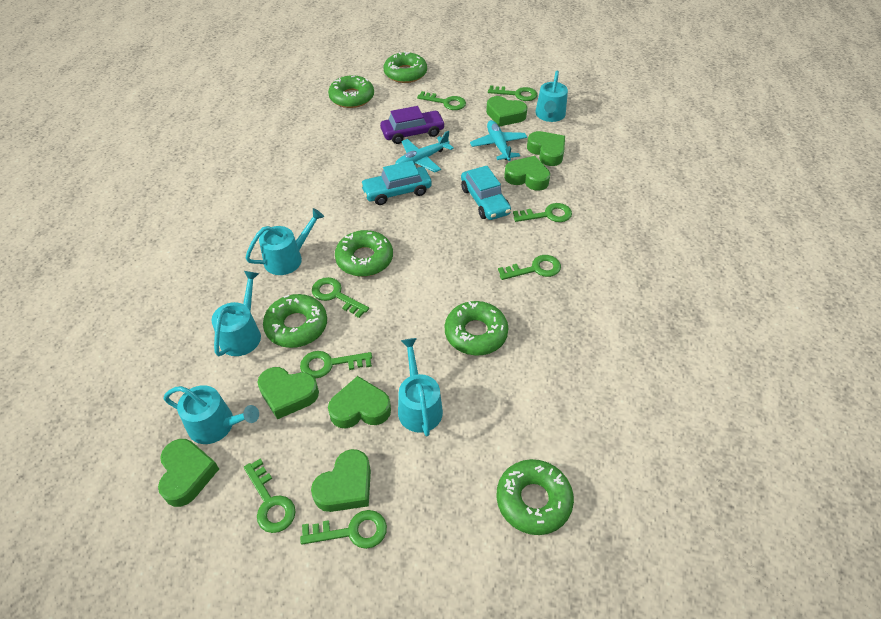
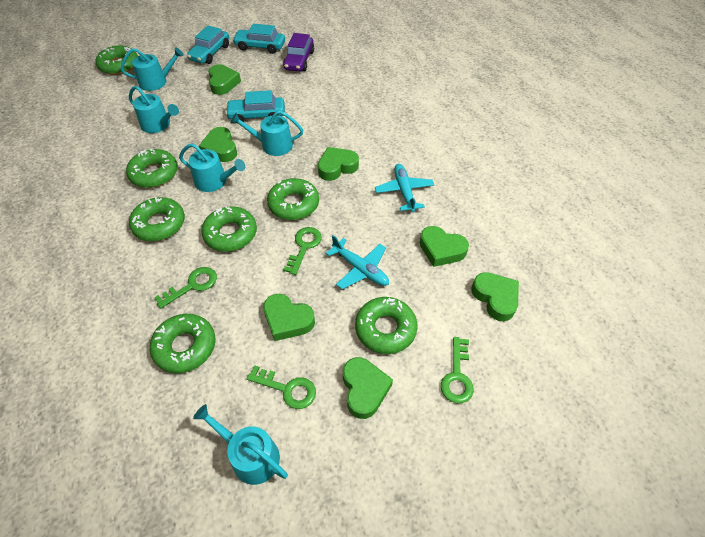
green donut: [263,294,327,348] [328,75,374,108] [335,230,393,277] [383,51,427,83] [445,301,509,355] [496,459,574,535] = 6 -> [96,45,138,75] [126,149,178,188] [129,197,185,241] [150,314,215,373] [201,206,257,252] [267,178,319,220] [355,297,417,354] = 7
green key: [244,459,296,533] [300,351,372,379] [300,510,387,549] [312,277,369,318] [417,91,466,110] [488,85,537,101] [498,255,561,280] [513,203,572,222] = 8 -> [154,267,217,309] [247,366,316,409] [283,227,322,275] [441,337,474,403] = 4
turquoise car: [360,161,432,205] [461,166,511,220] = 2 -> [187,25,229,64] [225,90,285,124] [232,24,285,54] = 3

